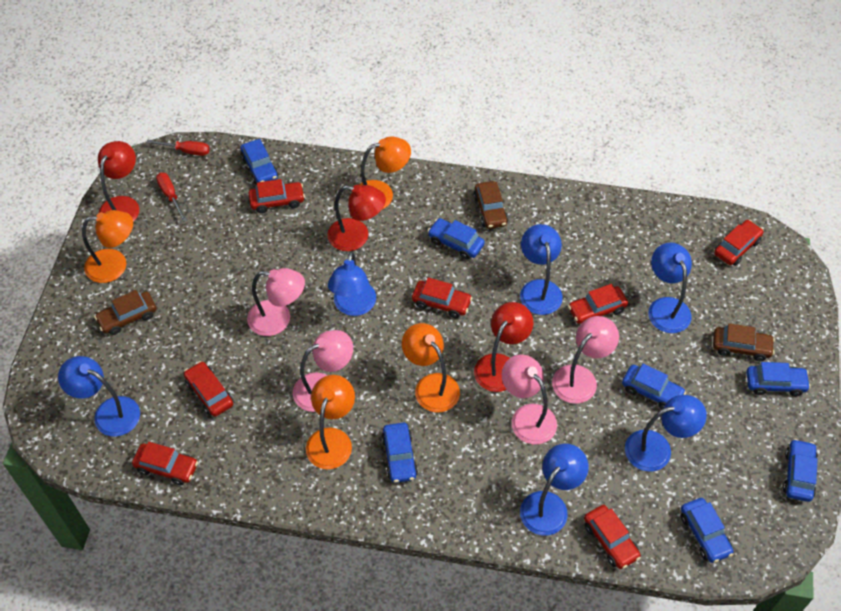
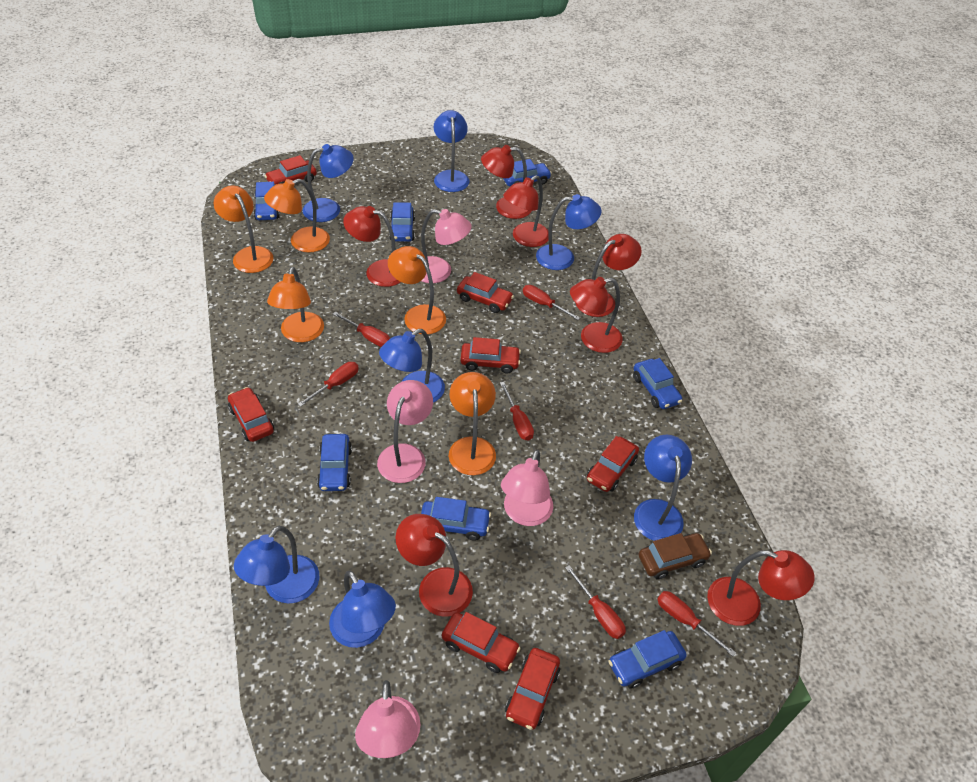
blue lamp: [58,356,140,437] [328,251,376,316] [520,224,563,315] [520,444,589,536] [625,395,707,472] [648,243,692,333] = 6 -> [234,526,319,604] [303,144,354,222] [329,571,396,648] [379,329,445,403] [434,110,469,192] [536,194,601,270] [634,435,692,541] = 7
brown car: [94,290,157,335] [473,181,508,229] [713,323,775,361] = 3 -> [639,533,712,579] = 1
orange lamp: [82,210,133,283] [306,375,355,469] [359,137,411,210] [402,323,460,412] = 4 -> [214,185,274,273] [264,179,330,252] [267,267,324,342] [388,246,446,334] [449,372,496,475] = 5
red lamp: [98,141,139,222] [327,184,386,251] [474,302,534,392] = 3 -> [343,206,401,287] [395,514,473,617] [481,145,531,219] [503,175,549,247] [570,277,623,353] [576,234,642,317] [707,550,815,626] = 7
red screwdriver: [146,140,210,156] [156,172,187,222] = 2 -> [298,362,359,407] [333,312,390,347] [500,382,534,440] [523,285,580,320] [565,565,626,639] [657,591,736,656] = 6

